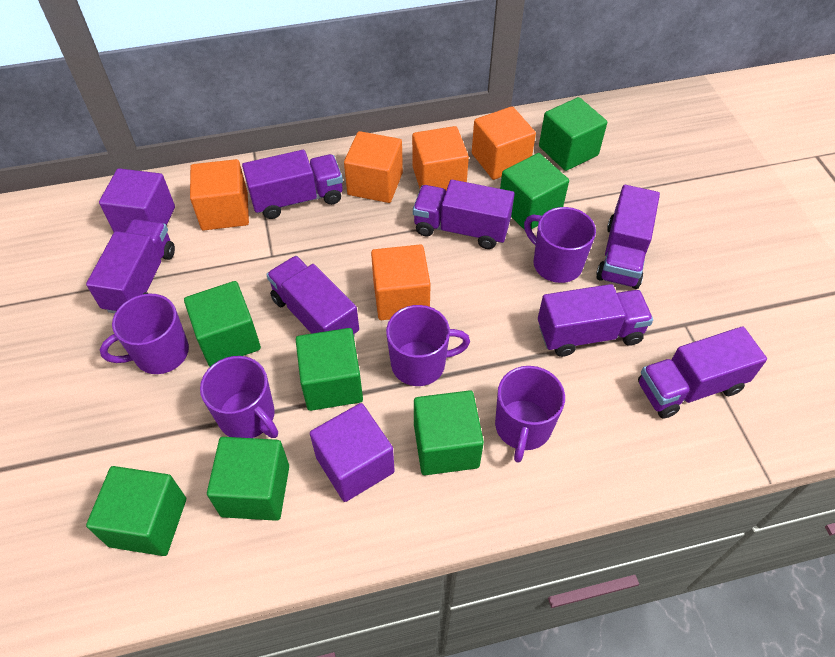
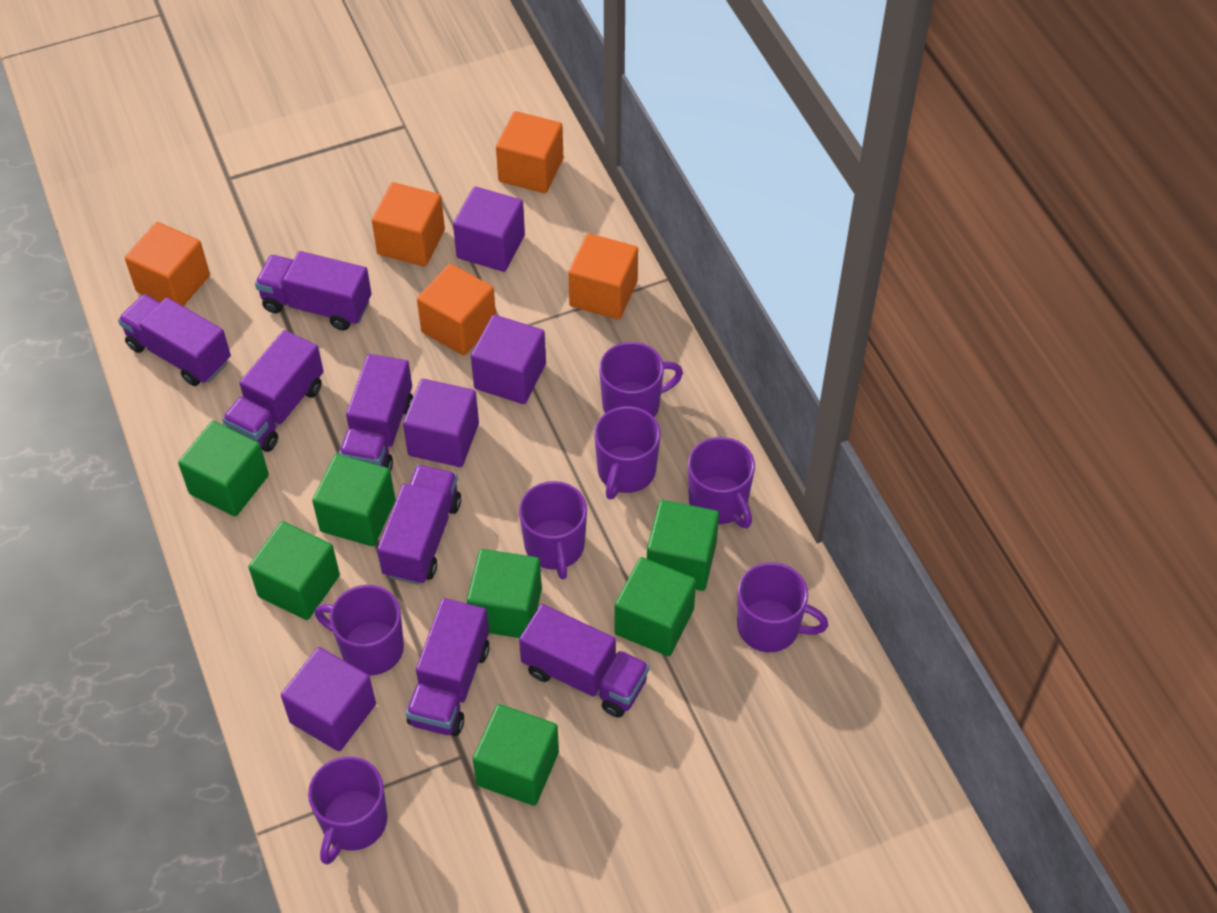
purple cube: [99,168,175,232] [310,403,395,502] = 2 -> [281,647,376,751] [403,379,479,467] [453,186,525,272] [471,315,546,404] = 4
purple mug: [100,293,189,374] [200,356,278,438] [386,305,470,386] [495,366,565,463] [524,207,596,283] = 5 -> [308,756,387,865] [315,585,404,675] [519,481,587,580] [594,406,661,499] [599,342,683,417] [688,437,755,528] [737,562,828,652] = 7

